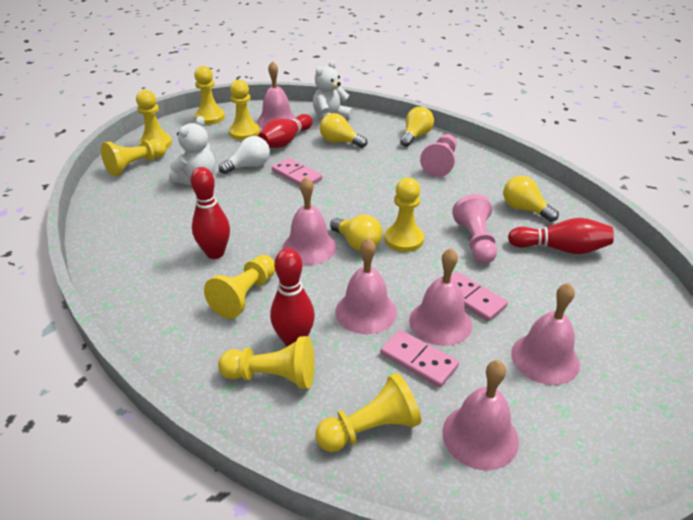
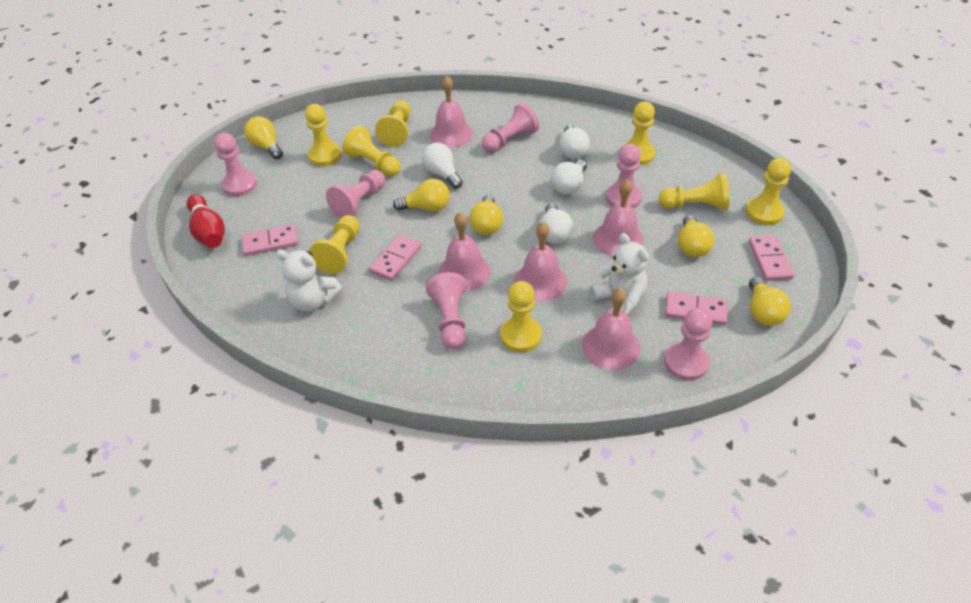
pink bell: [257,61,296,128] [283,177,337,265] [336,238,397,334] [409,248,472,346] [442,360,519,470] [511,283,580,385] = 6 -> [430,76,473,148] [439,212,491,291] [514,222,568,302] [582,288,640,370] [593,179,644,257] = 5
pink domino: [272,158,322,186] [380,330,459,388] [451,272,508,322] = 3 -> [242,224,298,256] [369,234,422,281] [665,292,728,325] [749,236,794,281] = 4
pink pawn: [420,134,457,177] [452,194,497,264] = 2 -> [214,133,257,196] [326,170,385,218] [426,272,467,349] [481,103,539,153] [606,144,642,208] [664,308,712,381] = 6
red bowling pin: [191,167,230,259] [258,114,312,148] [270,248,315,347] [508,218,614,254] = 4 -> [187,194,225,248] = 1
white light bulb: [219,136,270,174] = 1 -> [422,143,463,189] [539,203,573,244] [551,160,587,194] [559,125,590,159] = 4
yellow light bulb: [320,113,367,148] [330,215,383,251] [400,107,434,147] [503,176,559,222] = 4 -> [244,116,283,159] [393,179,450,211] [470,195,503,235] [678,215,714,257] [749,276,791,326] = 5

